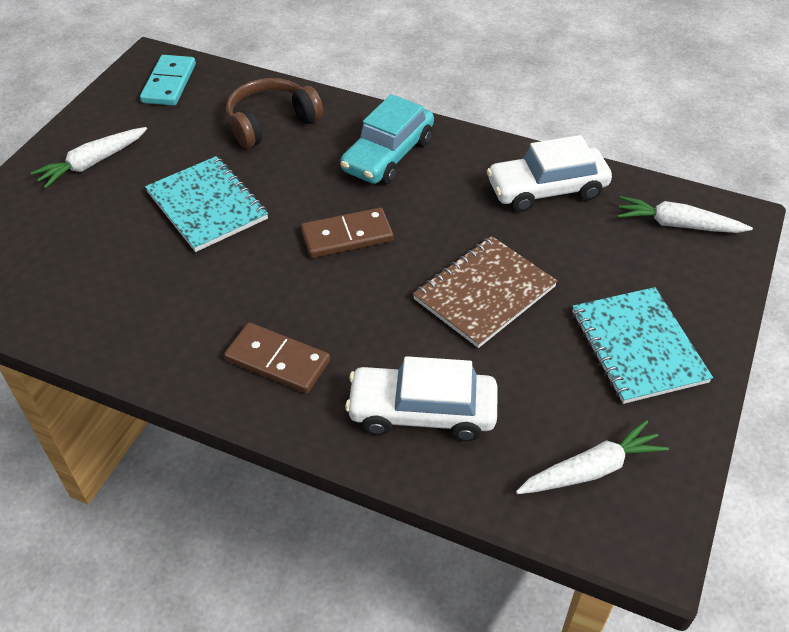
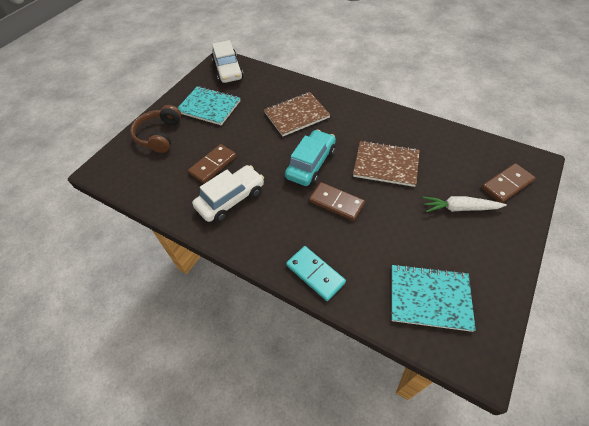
brown domino: [224,322,330,394] [301,208,394,258] = 2 -> [188,144,236,183] [309,182,365,221] [482,163,535,203] = 3
brown notebook: [413,236,558,348] = 1 -> [264,92,330,137] [353,141,420,187] = 2
white carrot: [31,127,147,189] [516,420,669,494] [617,196,753,233] = 3 -> [423,196,507,212] = 1

